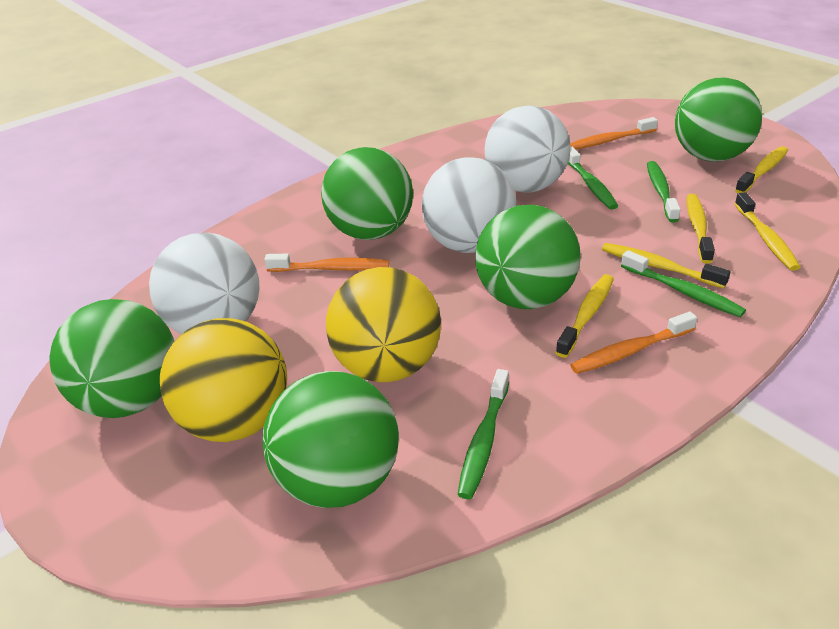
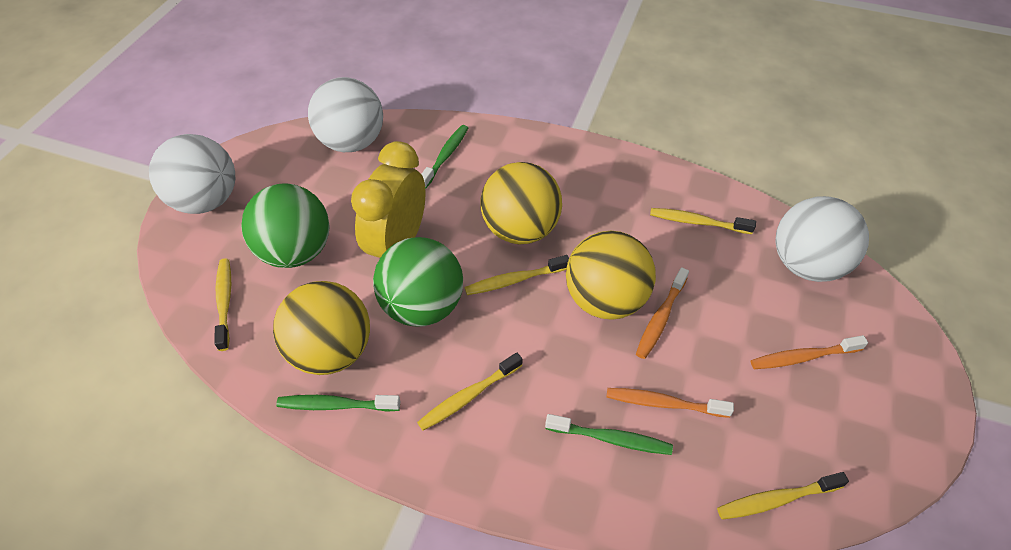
green ball: [49,299,174,418] [263,371,399,508] [321,147,413,240] [475,205,581,309] [675,78,762,162] = 5 -> [241,184,330,268] [373,237,463,327] = 2
green toothbrush: [457,369,509,499] [568,147,618,210] [621,250,746,317] [647,161,681,222] = 4 -> [276,395,401,412] [421,125,468,189] [545,414,673,455] = 3
yellow ball: [160,318,287,442] [326,267,441,382] = 2 -> [273,281,370,375] [480,162,562,244] [566,231,656,320] = 3
yellow clock: none = 0 -> [351,141,426,258] = 1

